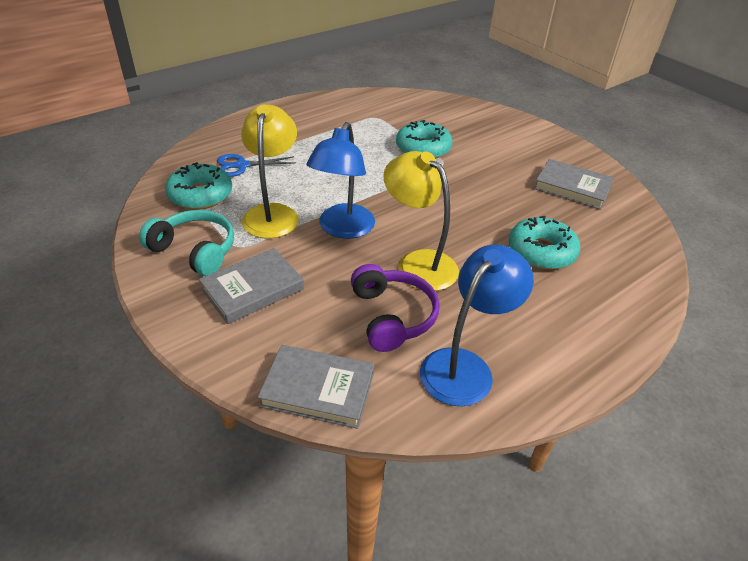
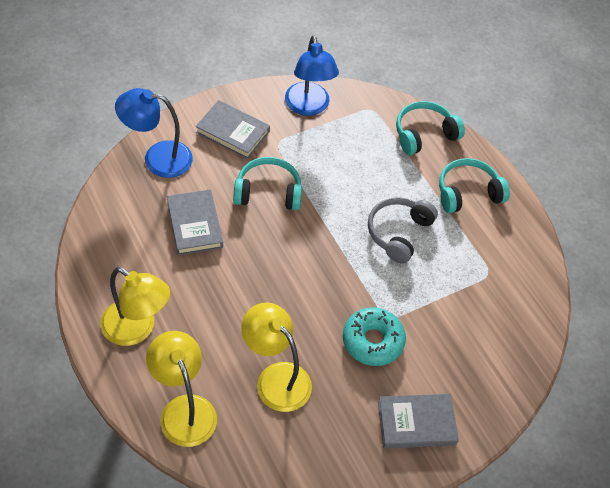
blue scissors: [217,154,295,177] = 1 -> none = 0
grey headphones: none = 0 -> [368,197,438,264] = 1
purple headphones: [351,264,440,352] = 1 -> none = 0
turquoise donut: [165,162,232,210] [396,120,453,159] [509,216,580,269] = 3 -> [343,307,406,366] = 1
turquoise headphones: [139,210,234,276] = 1 -> [233,157,302,210] [396,101,465,155] [439,158,510,213] = 3
yellow lamp: [241,104,299,238] [384,151,459,291] = 2 -> [100,267,170,346] [146,331,217,447] [241,302,312,412] = 3

